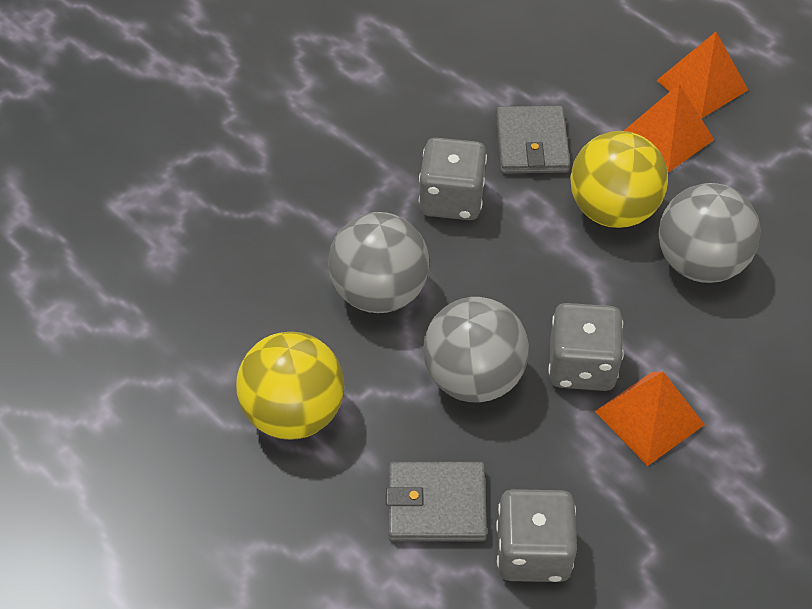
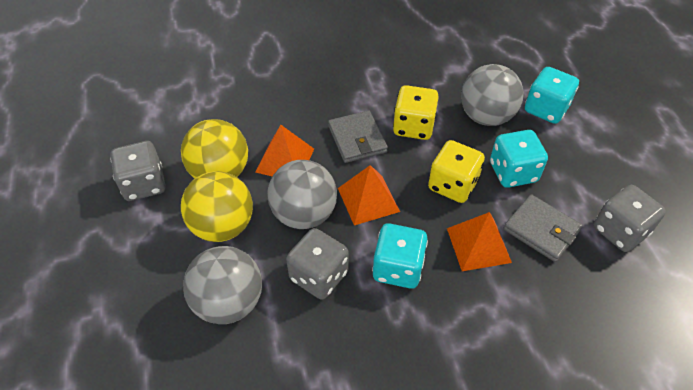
turquoise dice: none = 0 -> [372,223,428,289] [490,130,548,188] [525,67,579,124] = 3
yellow dice: none = 0 -> [393,85,439,140] [428,140,485,203] = 2

